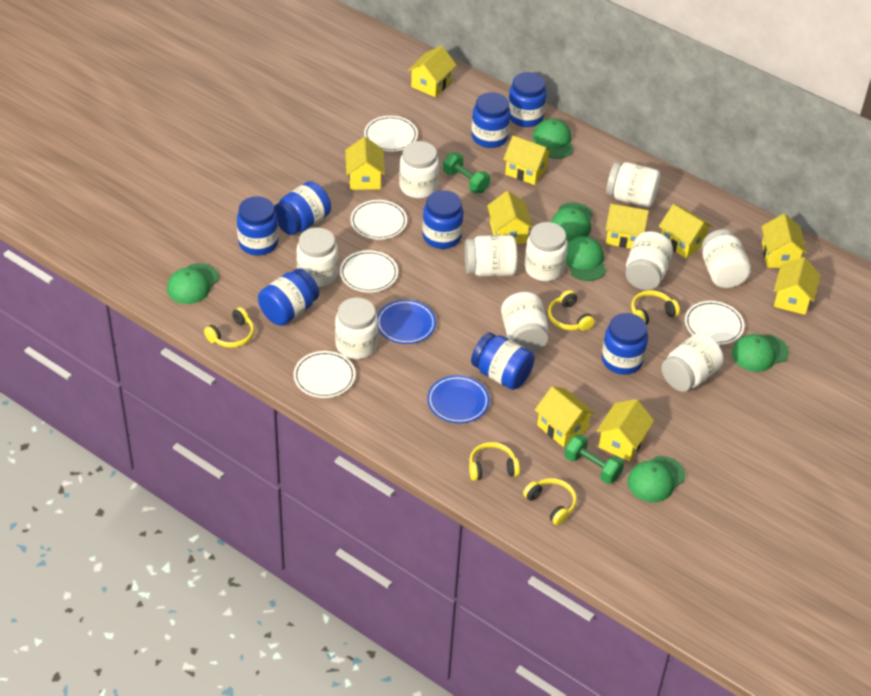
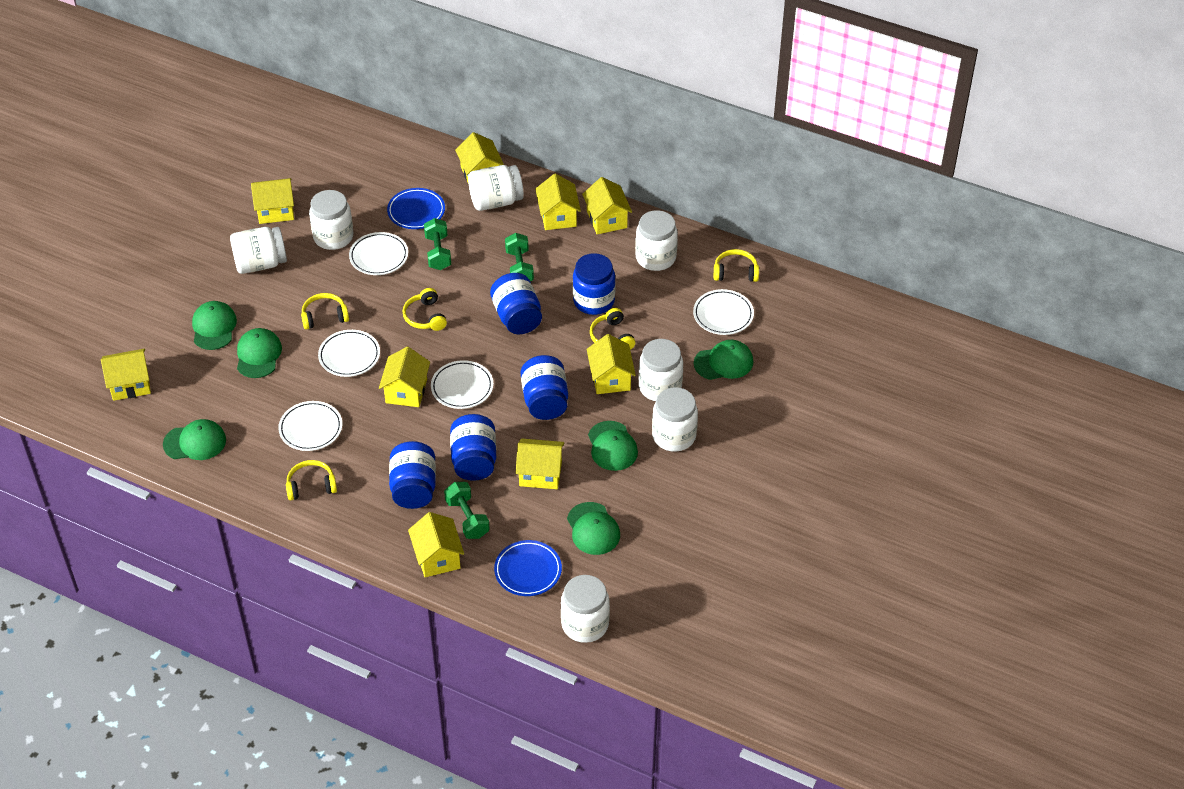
blue jar: [237,196,279,255] [258,268,319,326] [274,181,331,235] [422,190,464,249] [471,92,511,148] [471,332,534,390] [508,72,547,127] [602,313,648,375] = 8 -> [389,441,436,509] [450,414,496,481] [490,273,542,334] [521,355,568,420] [573,253,615,315] = 5
green dumbbell: [443,153,490,193] [565,434,624,484] = 2 -> [424,218,451,270] [444,482,490,539] [505,233,534,281] = 3
white jar: [296,227,338,287] [335,298,378,359] [399,141,439,198] [465,235,517,277] [501,292,549,353] [525,222,568,281] [606,162,660,207] [626,231,673,290] [661,333,724,392] [702,229,751,288] = 10 -> [230,227,287,274] [309,190,354,250] [468,165,524,211] [561,575,610,643] [635,210,678,271] [639,339,683,401] [652,387,698,452] = 7
yellow house: [345,137,385,190] [408,46,456,97] [487,191,533,244] [503,135,552,185] [535,386,595,447] [596,399,654,461] [606,204,649,249] [659,204,713,259] [762,214,807,268] [774,257,820,315] = 10 -> [101,349,151,401] [251,178,294,224] [379,347,430,407] [408,512,464,577] [455,132,504,184] [516,439,565,489] [535,173,581,230] [582,177,632,234] [587,334,636,394] = 9

